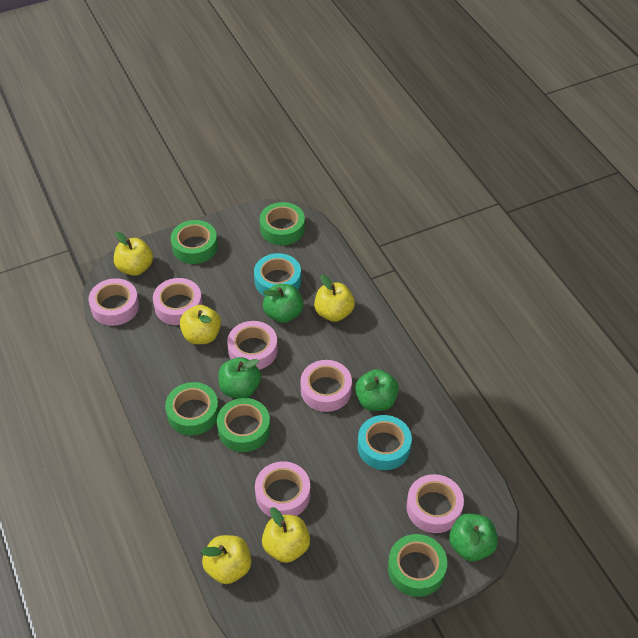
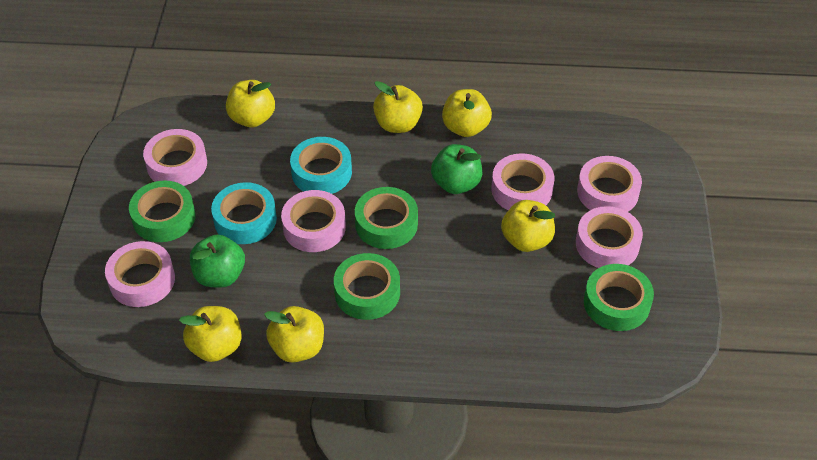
green apple: [218,357,261,398] [263,284,304,323] [355,369,399,411] [449,513,498,561] = 4 -> [190,234,245,288] [431,144,482,194] = 2
green tape: [165,382,219,435] [171,220,218,264] [217,398,270,452] [260,202,305,245] [388,534,447,597] = 5 -> [129,181,195,242] [334,253,400,320] [355,187,418,249] [584,264,654,331] = 4
yellow apple: [114,232,153,276] [180,305,221,344] [201,535,251,584] [262,507,310,563] [314,274,355,322] = 5 -> [179,306,242,362] [226,80,275,127] [264,306,324,362] [373,81,423,133] [442,89,492,137] [501,200,555,252] = 6

